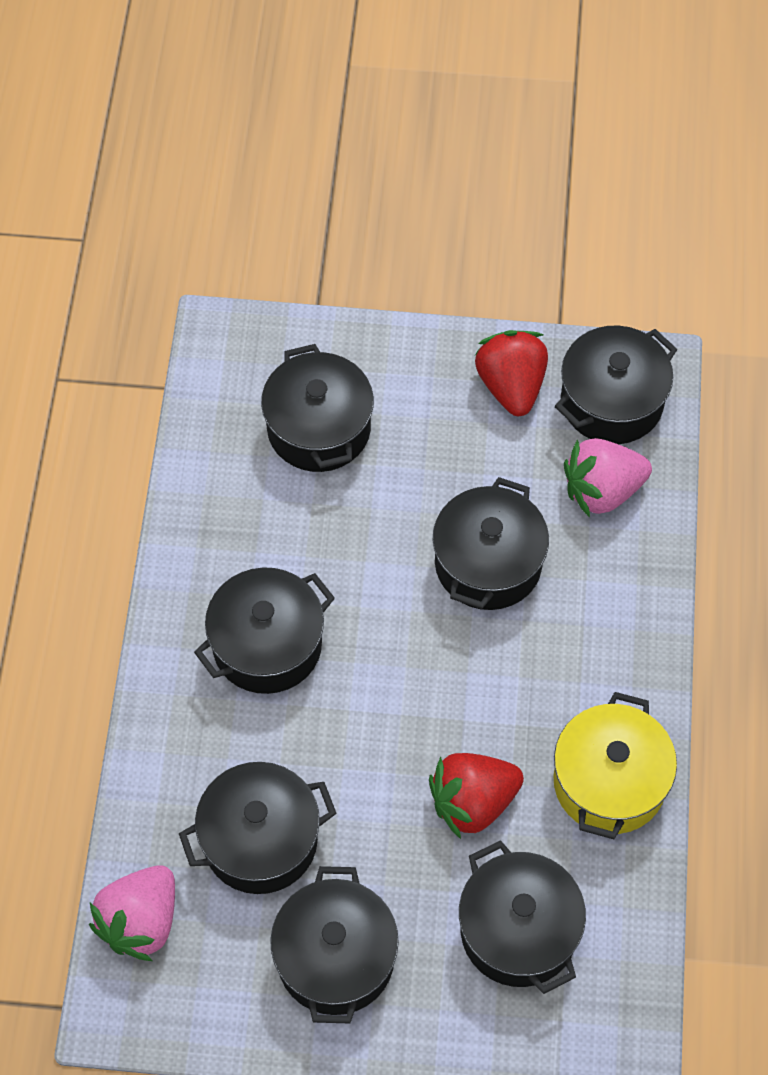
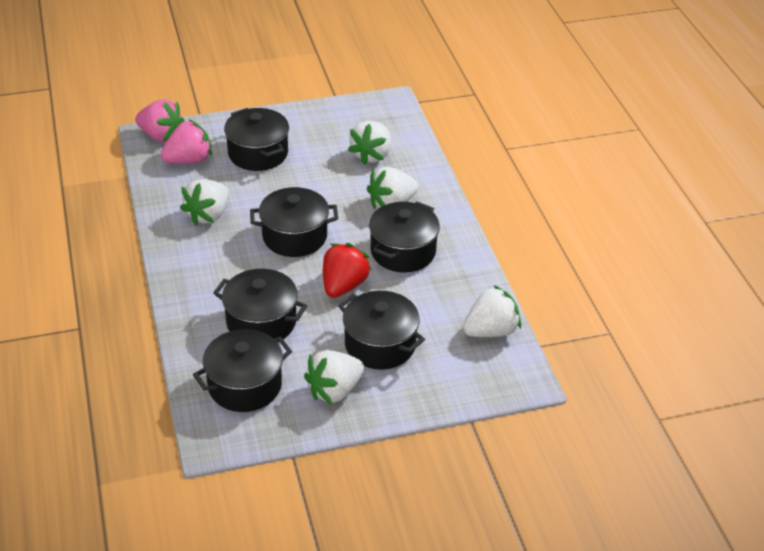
black pot: [179,762,337,894] [194,567,335,694] [261,344,374,472] [270,866,399,1023] [433,477,549,610] [459,840,586,994] [555,326,678,444] = 7 -> [193,329,292,412] [213,269,307,339] [224,108,289,171] [250,187,338,257] [338,291,425,369] [369,201,440,272] = 6
red strawberry: [429,753,524,839] [475,330,548,416] = 2 -> [323,243,372,298] = 1
white strawberry: none = 0 -> [180,179,228,225] [304,350,365,404] [348,120,391,165] [367,167,419,209] [463,285,521,337] = 5
yellow pot: [553,692,677,839] = 1 -> none = 0

